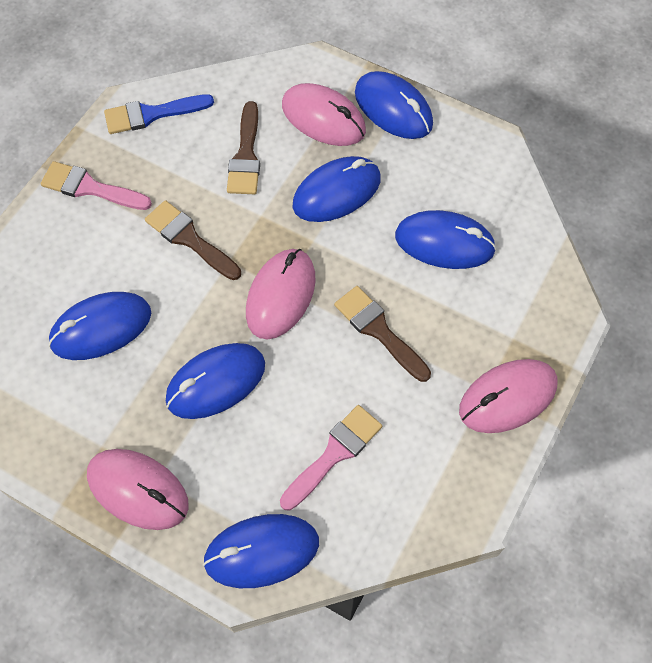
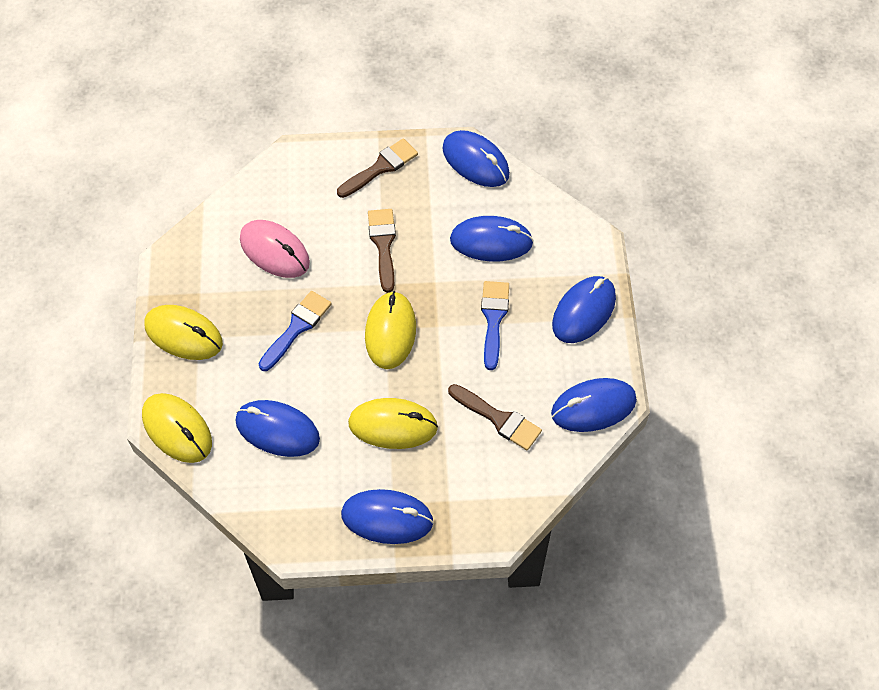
blue brush: [104,94,214,134] = 1 -> [259,291,332,371] [481,281,509,370] = 2
pink brush: [41,161,152,210] [280,405,382,511] = 2 -> none = 0
pink mouse: [87,449,189,530] [246,249,315,339] [282,83,366,146] [459,359,557,433] = 4 -> [240,220,310,278] = 1
yellow mouse: none = 0 -> [142,393,212,463] [144,305,223,360] [348,398,438,449] [365,291,416,369] = 4

